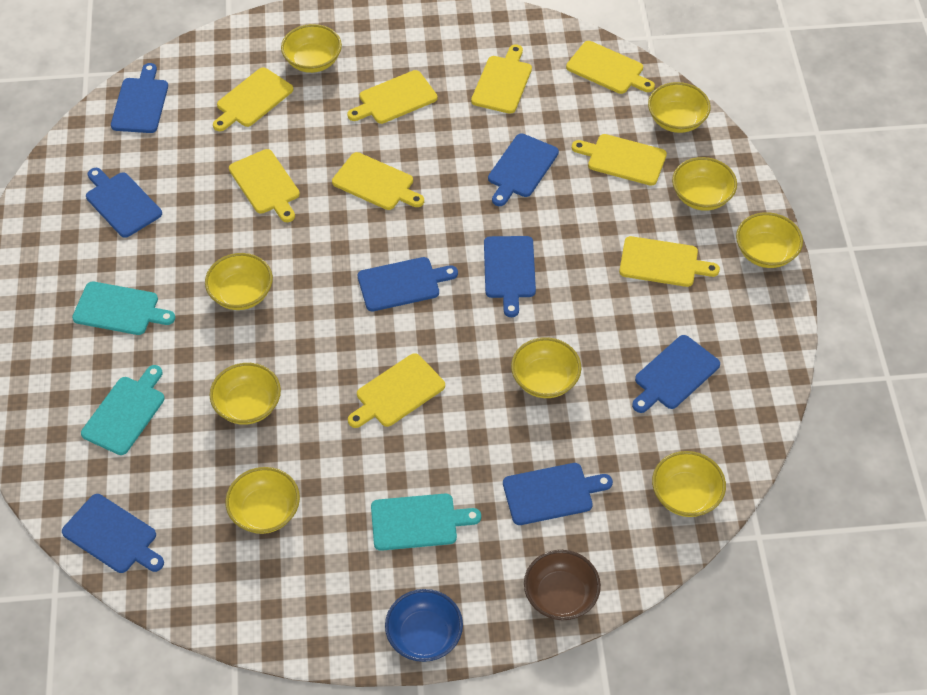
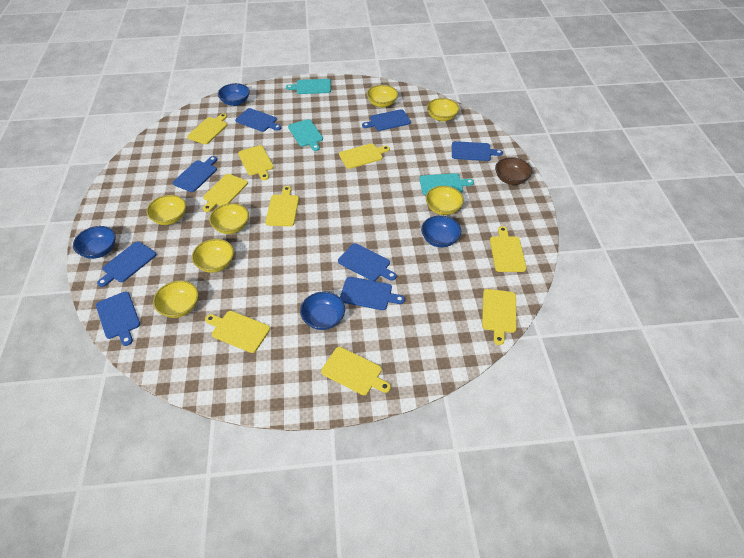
blue bowl: [385,589,463,662] = 1 -> [73,226,116,259] [218,83,250,106] [300,291,345,330] [421,216,461,247] = 4
yellow bowl: [205,253,273,310] [209,363,281,425] [225,467,300,534] [281,24,342,73] [511,337,581,398] [648,82,711,133] [652,451,726,517] [672,157,737,211] [736,212,803,268] = 9 -> [146,195,186,225] [153,280,199,318] [192,239,234,273] [209,203,249,234] [367,85,398,108] [426,186,464,215] [427,98,459,122] = 7

